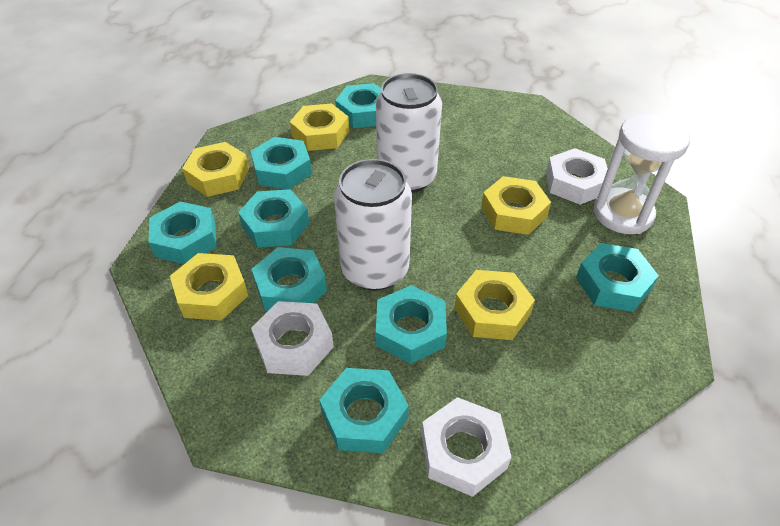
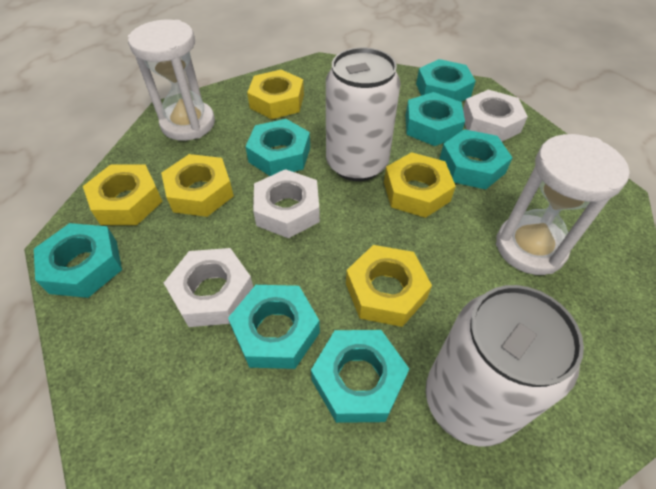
turquoise nut: [148,201,217,264] [238,189,309,248] [251,137,312,189] [251,247,327,311] [319,368,409,453] [335,83,381,128] [376,285,447,364] [576,243,659,312] = 8 -> [34,223,122,298] [228,285,320,369] [245,119,310,176] [311,330,409,423] [405,92,465,146] [416,59,476,102] [439,129,512,190] = 7
white hourglass: [593,113,690,234] = 1 -> [128,20,215,141] [496,134,630,275] = 2

